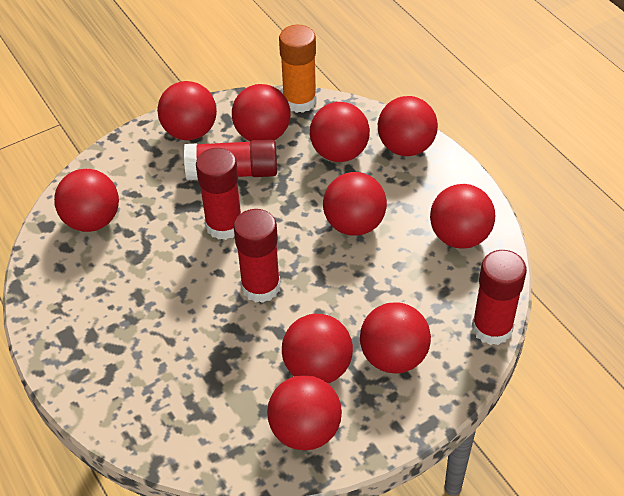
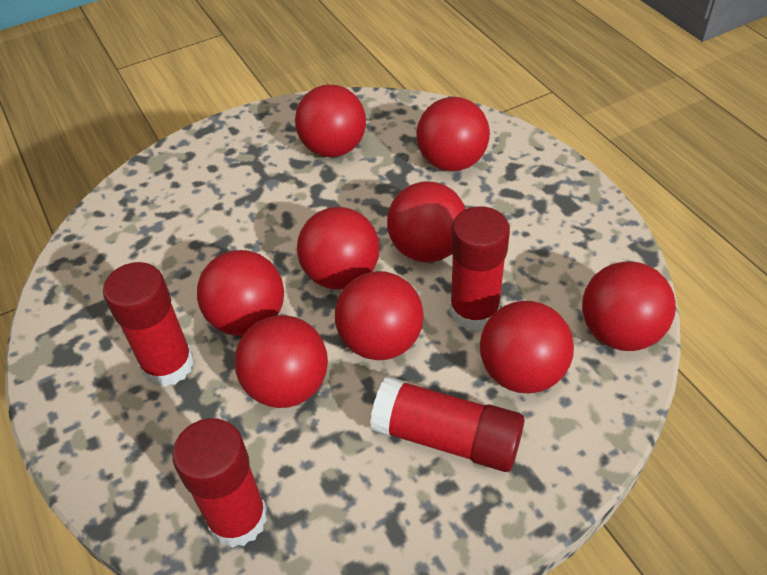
orange glue stick: [279,25,316,113] = 1 -> none = 0
red ball: [54,169,119,232] [157,81,217,140] [232,84,291,141] [267,375,342,450] [282,314,353,383] [310,102,370,162] [323,172,387,236] [360,302,431,374] [378,96,438,156] [430,184,495,248] = 10 -> [197,250,284,336] [235,315,328,408] [295,85,366,157] [297,207,380,290] [335,271,424,360] [387,181,466,263] [417,97,490,171] [480,301,574,393] [582,261,676,351] = 9

